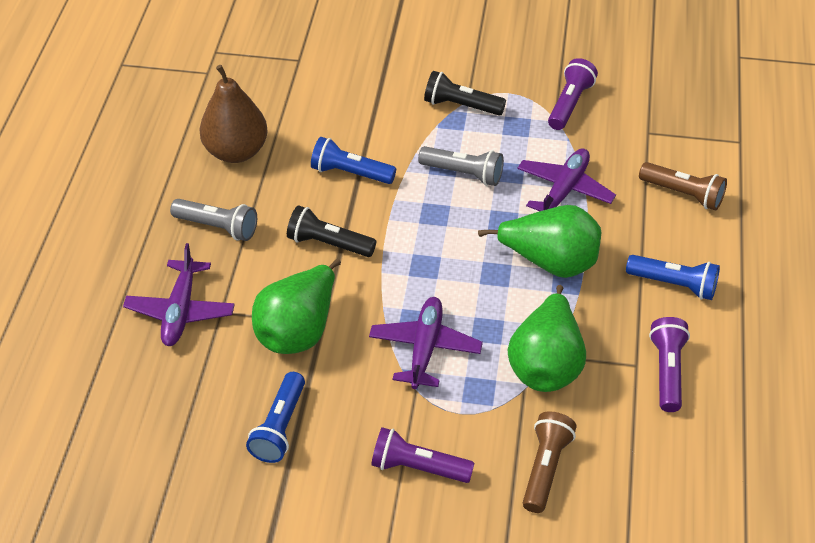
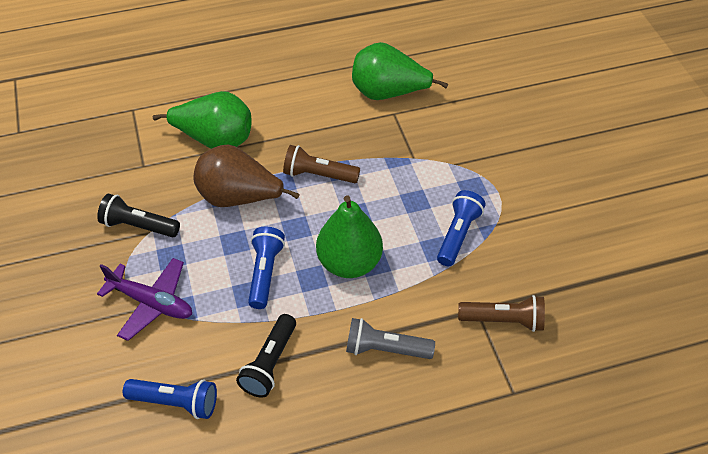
grey flashlight: [170,199,257,241] [418,146,504,186] = 2 -> [346,318,435,359] = 1
purple flashlight: [371,427,475,483] [548,58,598,130] [649,317,690,412] = 3 -> none = 0
purple plane: [123,243,235,346] [369,297,483,389] [517,148,616,211] = 3 -> [97,258,192,341] = 1

